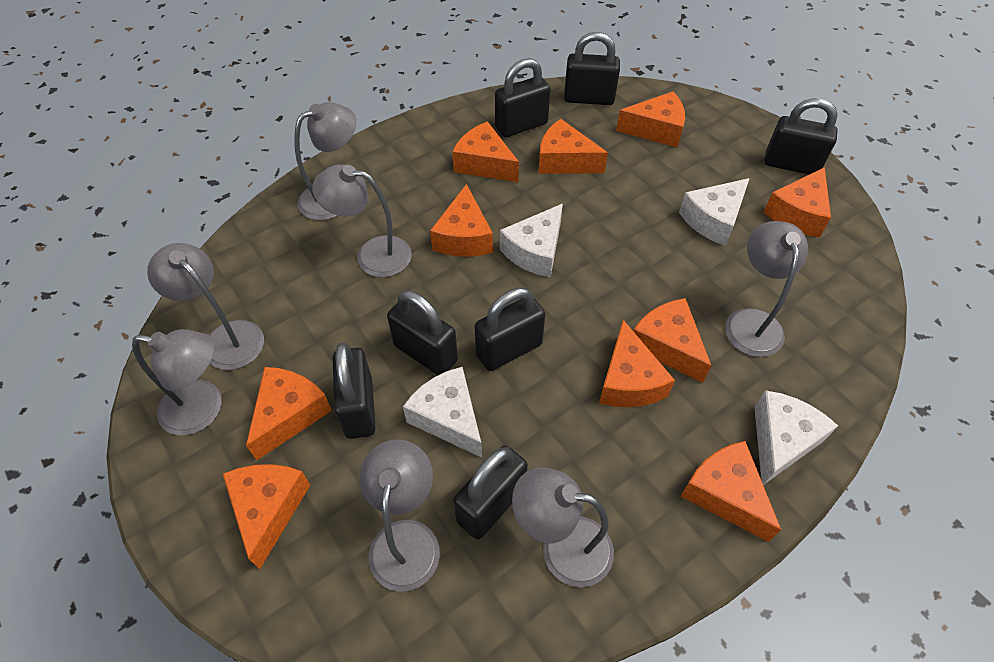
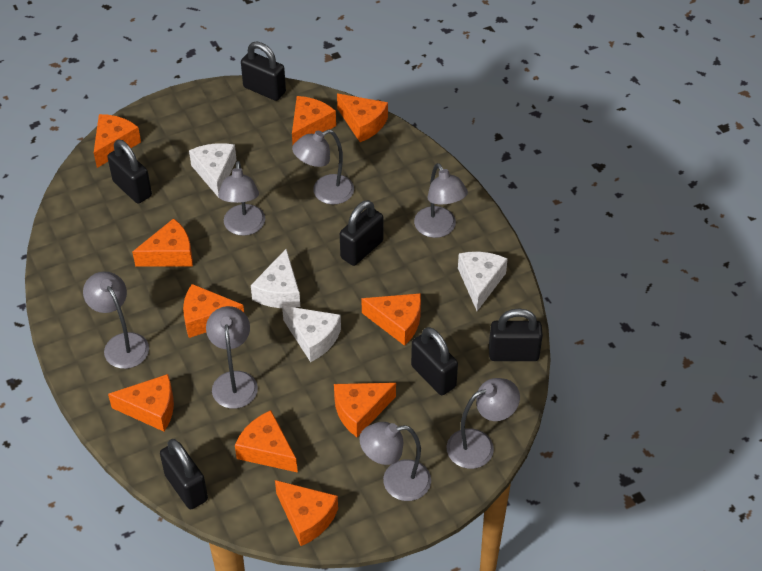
black padlock: [333,342,376,439] [387,290,458,375] [453,445,528,539] [474,288,545,371] [495,58,551,138] [564,32,620,105] [764,98,838,174] = 7 -> [107,140,152,204] [160,439,208,509] [241,42,286,101] [340,200,383,266] [411,327,458,395] [489,308,543,361] = 6

